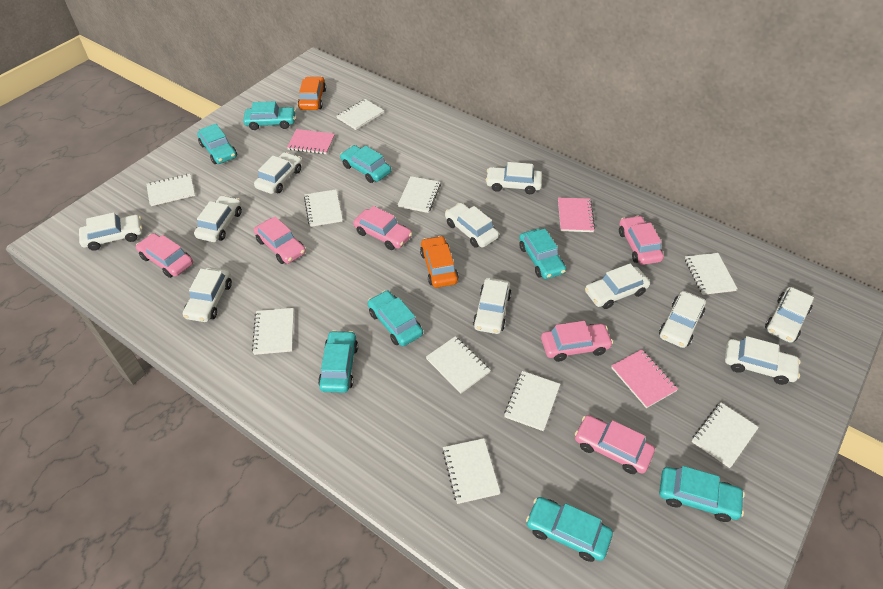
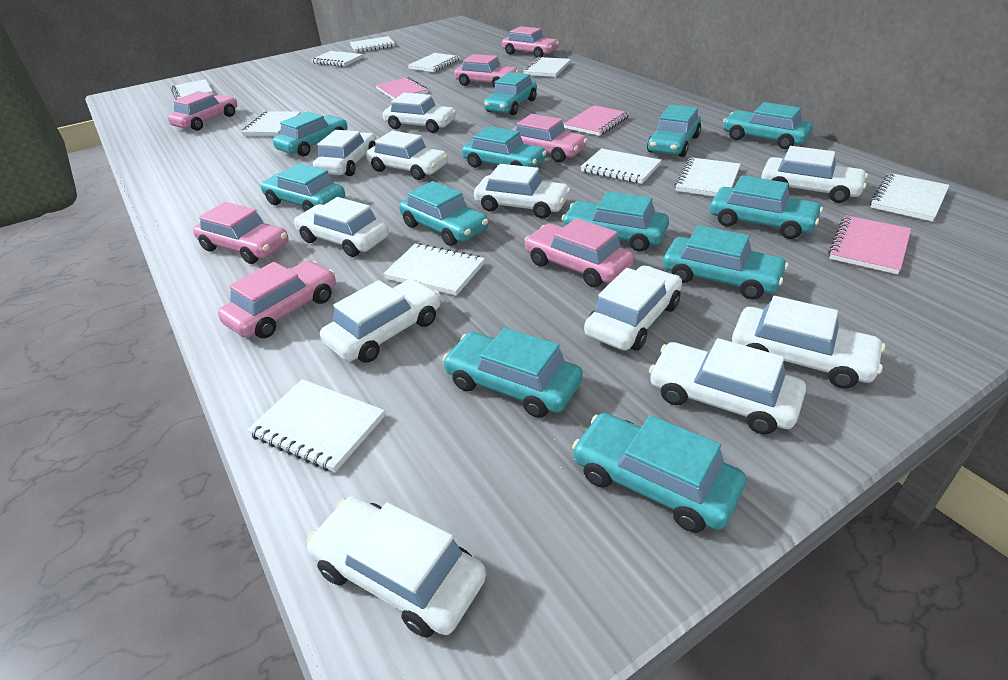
orange car: [298,77,326,110] [420,236,459,288] = 2 -> none = 0
pink car: [136,233,193,278] [254,217,306,264] [353,206,412,250] [541,321,613,362] [575,415,655,474] [619,215,664,265] = 6 -> [167,91,237,131] [193,202,289,264] [218,261,336,338] [454,54,519,88] [502,26,559,58] [512,114,588,162] [524,218,634,288] = 7
turquoise car: [197,124,237,164] [243,101,296,130] [318,330,358,393] [340,145,391,183] [368,290,423,346] [519,229,566,279] [526,497,613,562] [659,466,745,522] = 8 -> [261,163,345,211] [273,111,348,156] [399,181,488,246] [443,327,583,418] [462,126,547,168] [484,72,537,115] [561,191,669,252] [572,413,746,533] [647,105,701,157] [663,225,788,300] [710,175,823,239] [723,102,813,149] = 12
white notebook: [146,174,195,206] [252,308,294,355] [304,189,343,227] [337,99,384,130] [398,176,441,213] [426,336,491,394] [442,438,501,504] [504,371,560,431] [685,253,738,295] [692,402,759,468] = 10 -> [171,79,214,100] [241,111,301,136] [247,379,385,472] [311,51,364,67] [350,36,395,52] [383,243,485,296] [408,53,460,72] [523,57,571,77] [581,148,662,184] [675,157,741,197] [870,173,950,222] = 11

